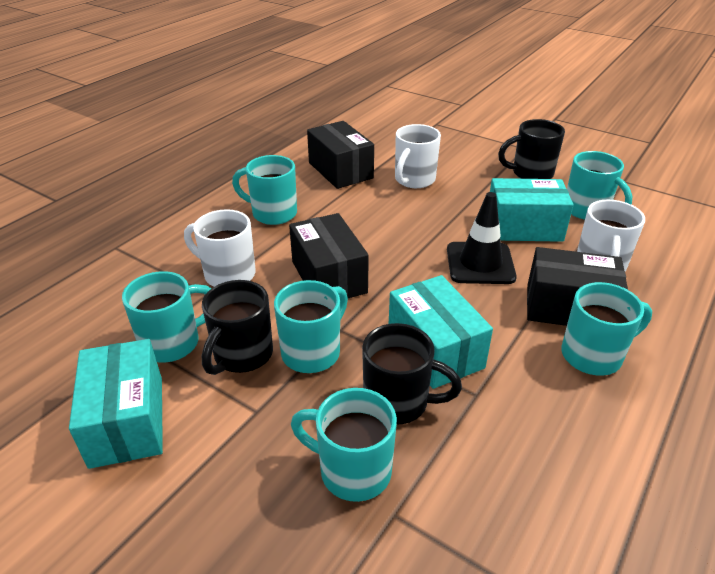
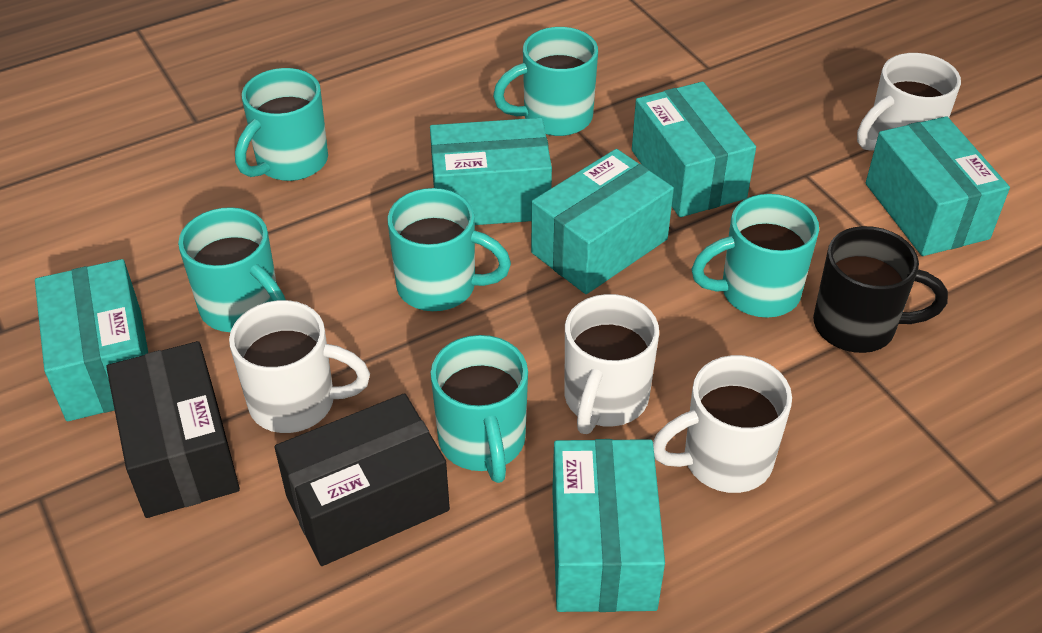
black box: [289,213,369,298] [307,121,374,189] [527,247,628,326] = 3 -> [106,341,240,518] [275,393,450,566] = 2
black mug: [202,280,273,375] [362,323,462,424] [498,119,565,179] = 3 -> [813,226,948,353] = 1
black traffic cone: [447,192,517,284] = 1 -> none = 0
turquoise box: [69,339,163,469] [389,275,493,389] [490,178,574,242] = 3 -> [35,259,148,421] [430,118,552,225] [531,149,674,294] [552,439,665,612] [632,82,756,217] [866,116,1010,256] = 6
white mug: [184,209,256,287] [395,124,441,188] [577,200,645,271] = 3 -> [229,300,370,433] [564,294,659,434] [653,355,792,493] [857,53,961,151] = 4

